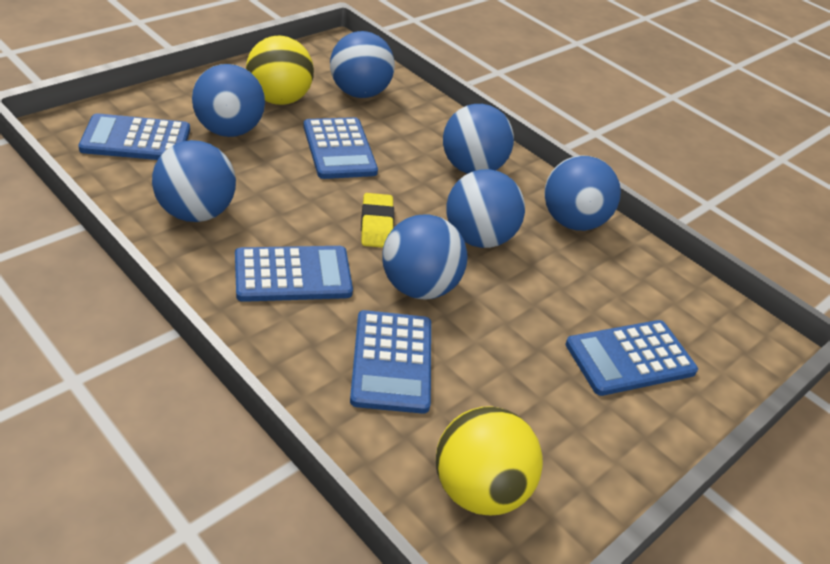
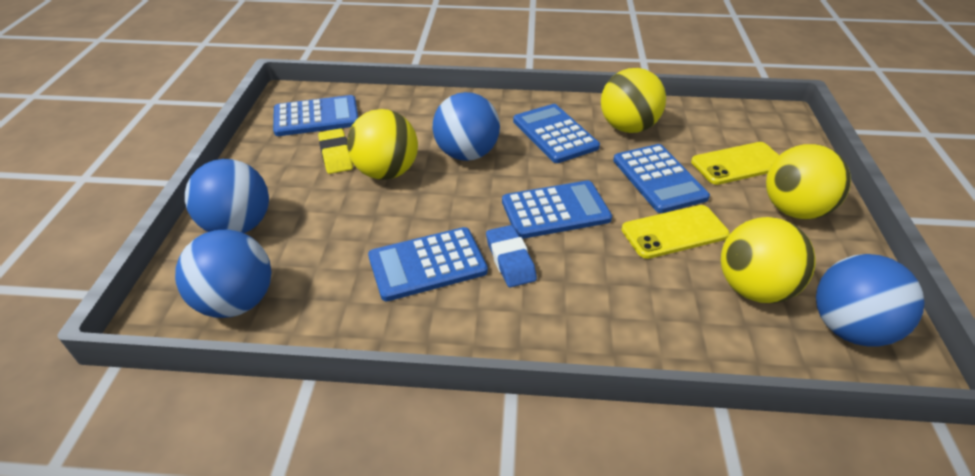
blue ball: [152,140,236,222] [192,64,265,137] [330,31,395,98] [382,214,468,299] [443,104,514,174] [446,169,525,248] [544,156,621,231] = 7 -> [175,229,271,318] [185,159,269,233] [432,92,500,161] [816,254,924,347] = 4
blue eraser: none = 0 -> [486,225,537,287] = 1
yellow ball: [246,36,314,105] [436,406,543,515] = 2 -> [347,109,418,180] [601,68,666,133] [721,217,816,303] [766,144,851,219] = 4
yellow phone: none = 0 -> [622,205,730,259] [691,142,779,185] = 2

